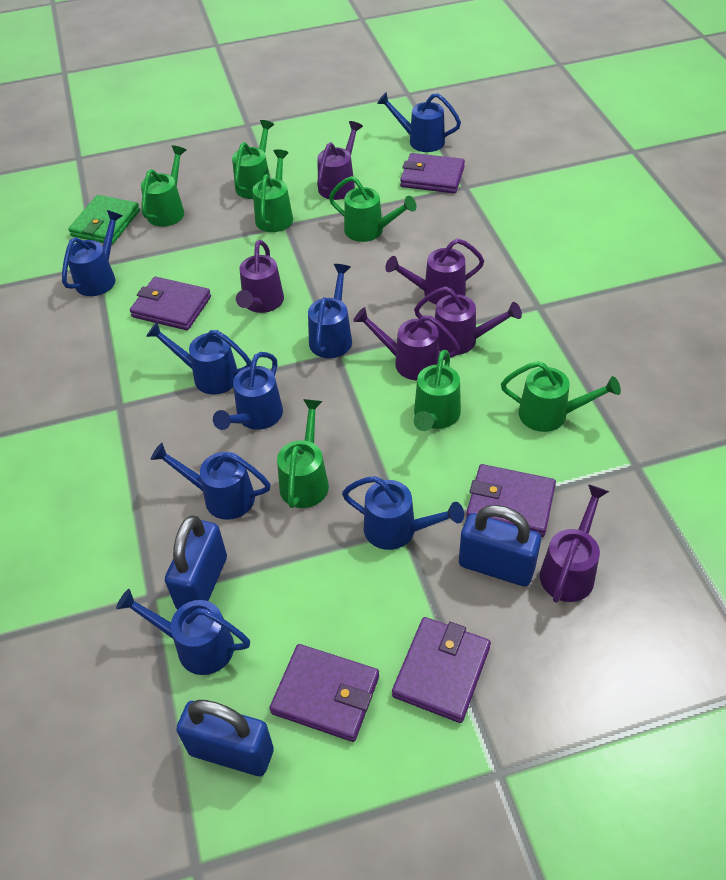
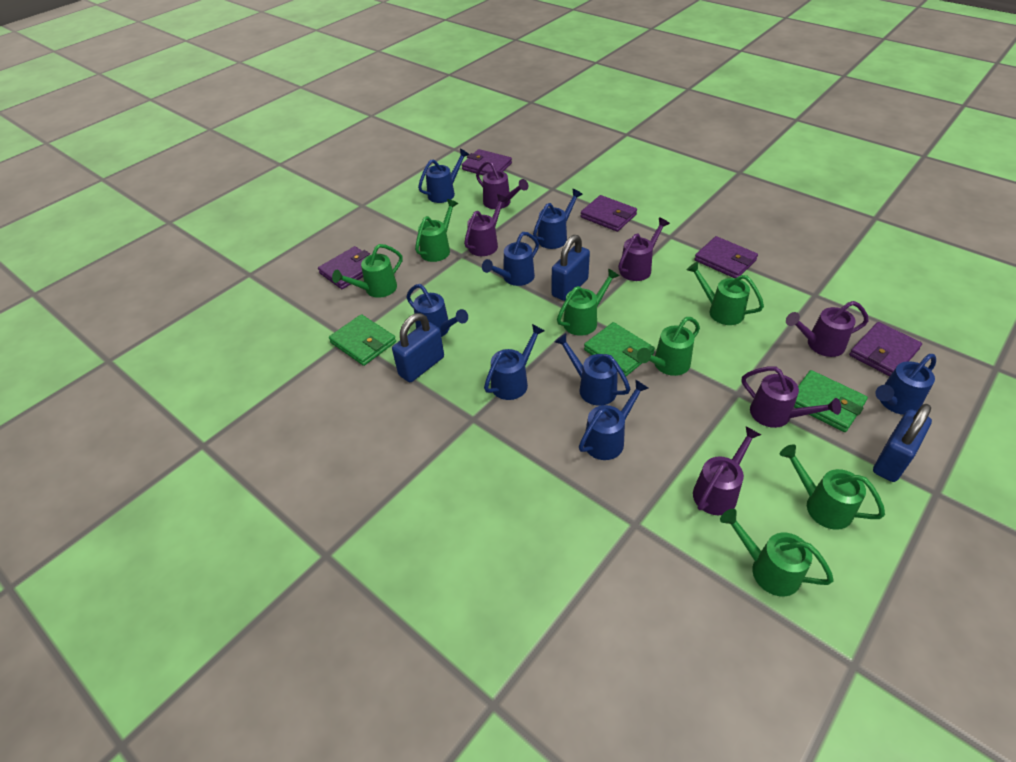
green wallet: [68,195,140,245] = 1 -> [329,314,396,366] [584,322,655,376] [794,370,868,432] = 3

